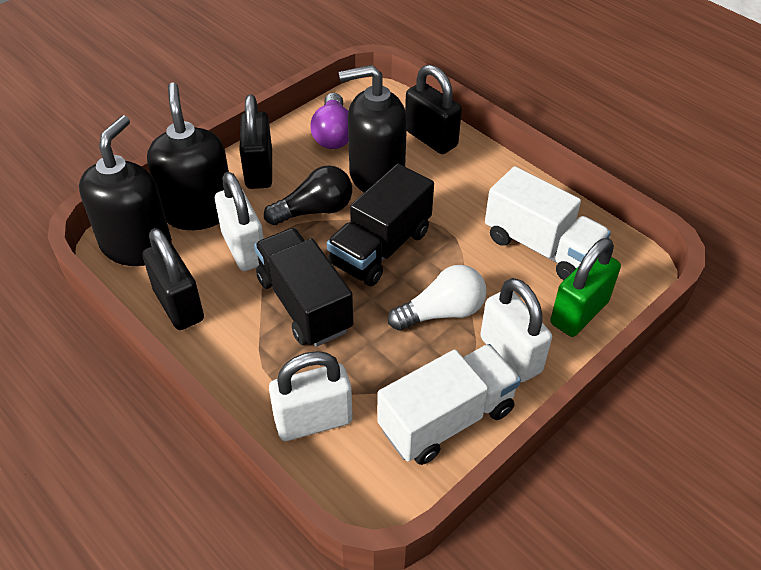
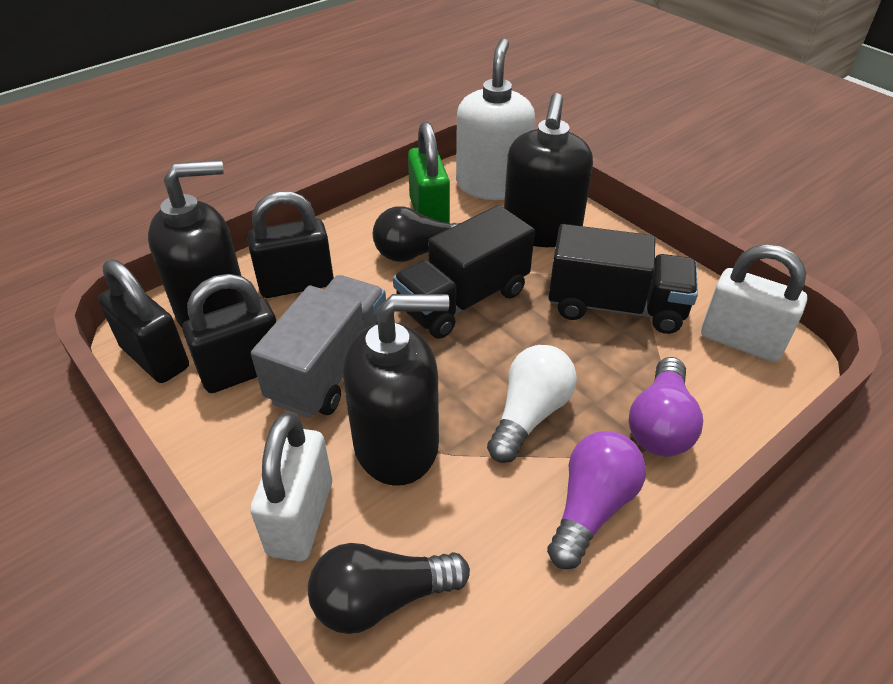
black light bulb: [264,165,352,225] = 1 -> [308,543,470,634] [373,206,460,262] = 2
grey truck: none = 0 -> [251,275,386,418] = 1
purple light bulb: [310,93,349,149] = 1 -> [547,431,646,569] [629,357,703,456] = 2
white padlock: [215,172,264,271] [269,351,353,441] [480,278,552,383] = 3 -> [250,412,332,561] [701,244,807,362] = 2
white soap dispenser: none = 0 -> [456,38,535,200] = 1
white truck: [377,344,521,465] [485,166,611,280] = 2 -> none = 0

